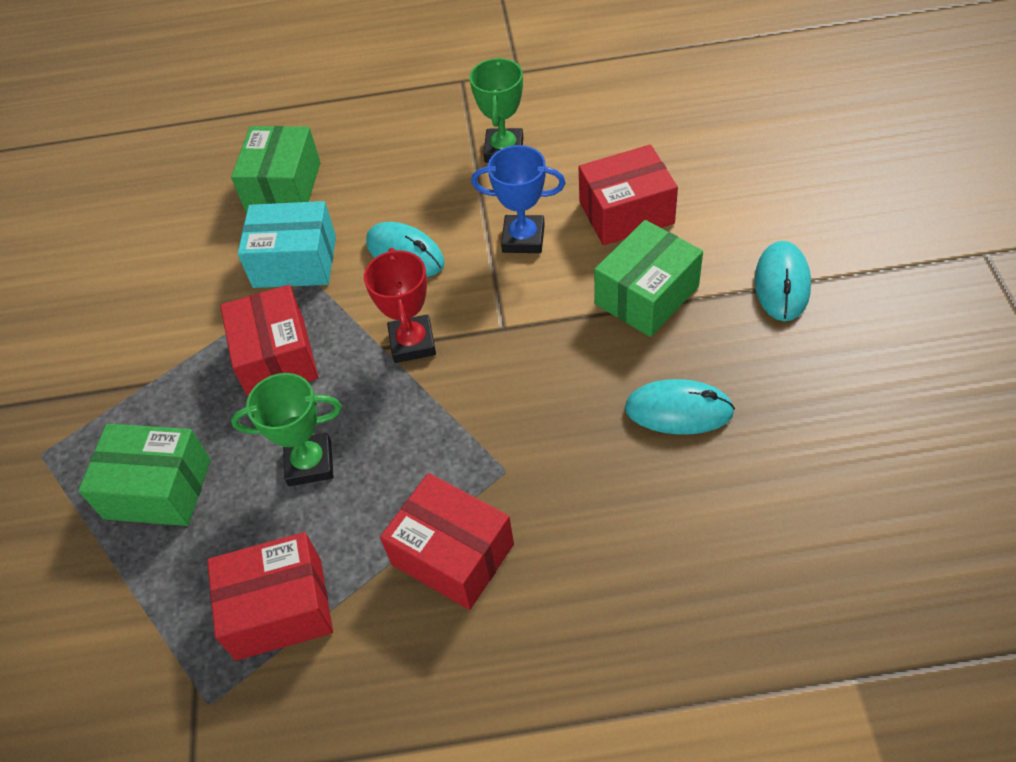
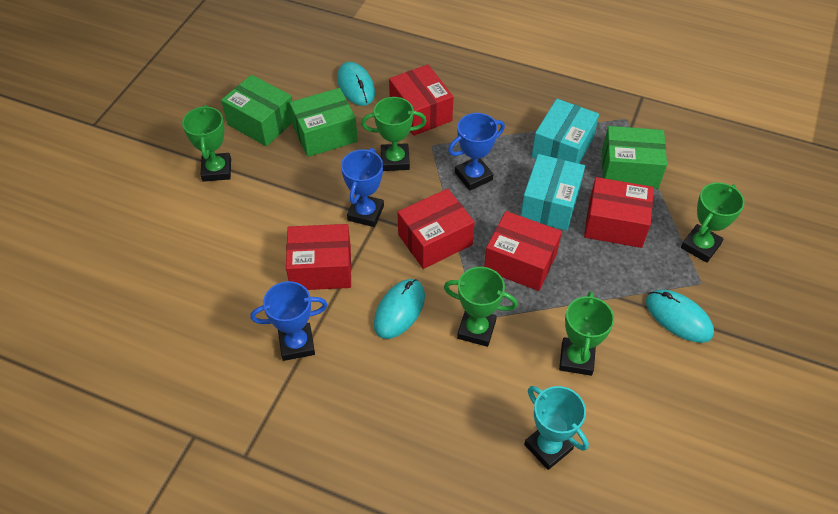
blue trophy: [471,145,566,253] = 1 -> [251,281,328,361] [341,148,384,227] [448,113,505,191] = 3
green trophy: [231,373,342,486] [470,57,523,163] = 2 -> [182,105,231,182] [361,97,427,171] [444,267,518,347] [559,291,614,376] [681,182,745,263] = 5
red box: [207,532,333,661] [220,285,318,397] [380,473,514,610] [579,145,678,245] = 4 -> [286,224,351,290] [389,64,453,136] [398,189,475,269] [484,211,562,291] [584,177,654,248] = 5
red trophy: [364,248,436,363] = 1 -> none = 0
turquoise box: [238,201,336,288] = 1 -> [521,154,585,230] [532,99,599,164] = 2
turquoise trophy: none = 0 -> [524,386,589,470] = 1

